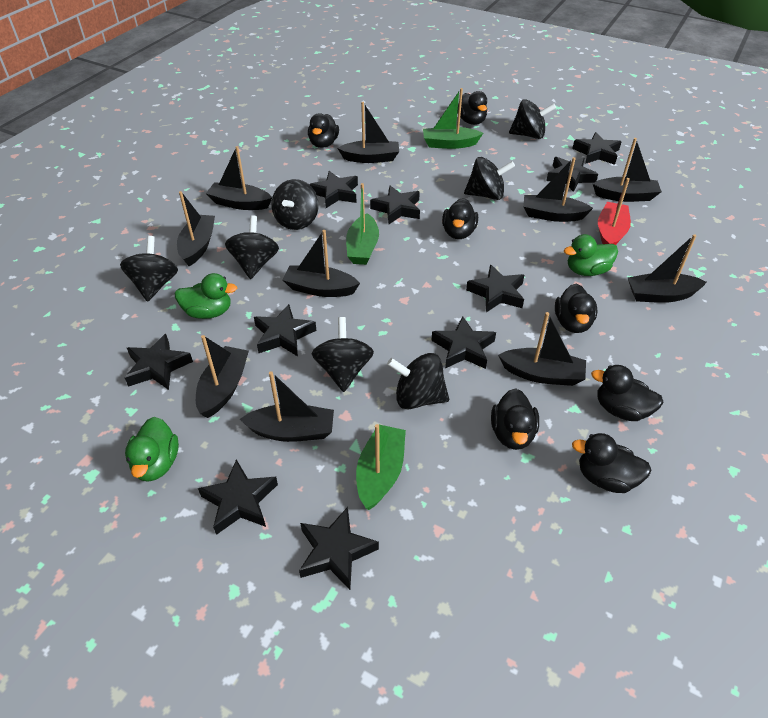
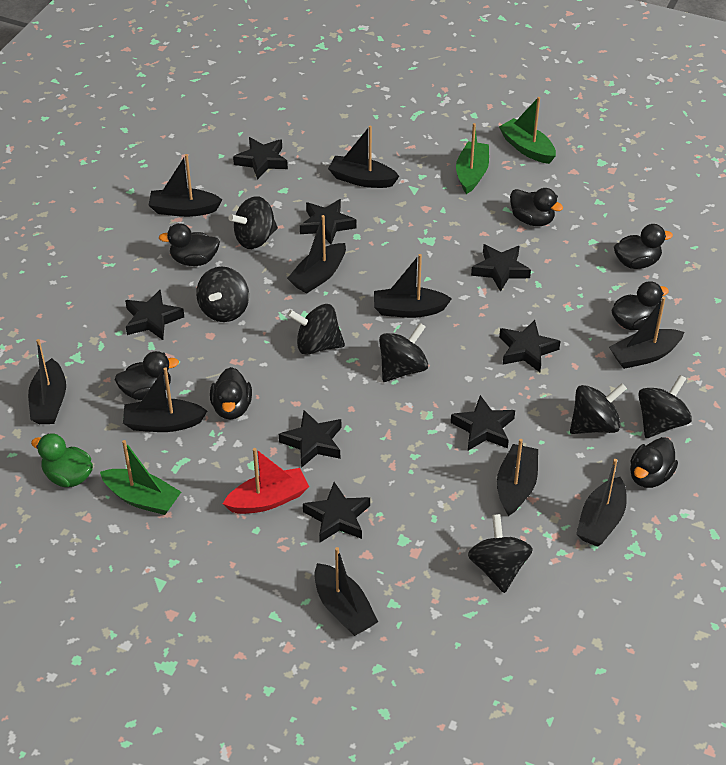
black star: [125,334,193,390] [198,459,278,535] [254,304,316,356] [299,507,379,590] [309,171,358,208] [370,186,420,224] [431,316,496,369] [466,264,524,312] [546,157,598,192] [572,132,622,165] = 10 -> [125,289,184,340] [233,137,288,180] [279,410,341,468] [300,199,356,244] [303,482,370,542] [451,395,515,450] [471,244,531,292] [499,320,560,372] = 8
green duck: [125,417,179,482] [175,273,237,319] [564,234,618,276] = 3 -> [31,433,93,487] = 1

